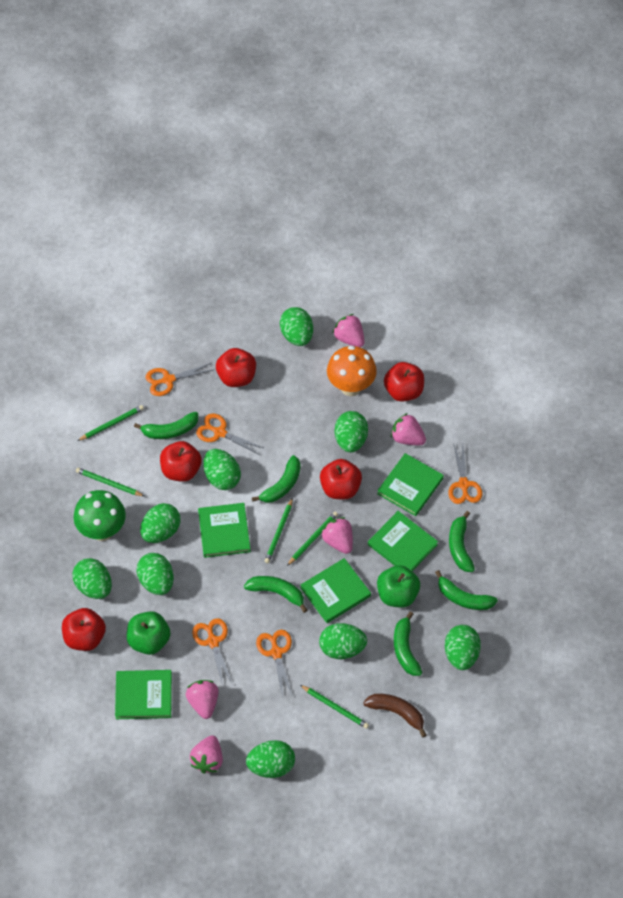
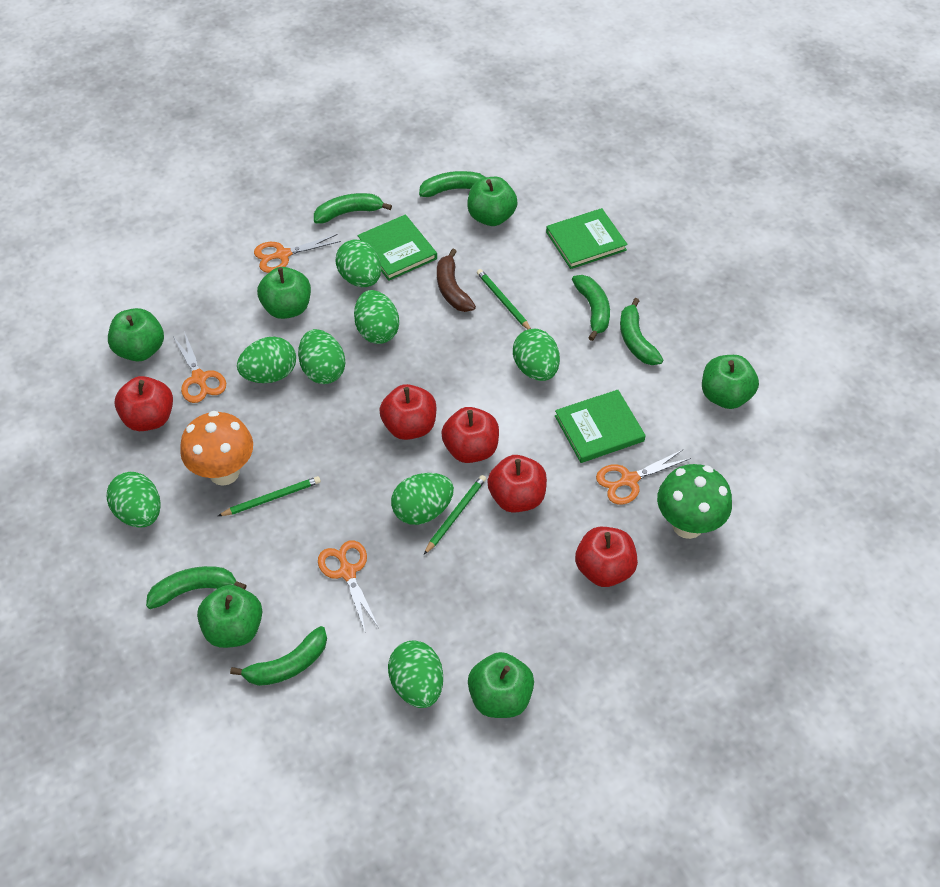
green apple: [127,611,170,655] [377,565,420,608] = 2 -> [108,308,164,361] [197,585,263,648] [257,267,311,319] [467,177,518,226] [468,652,534,718] [702,355,759,409] = 6
green book: [115,670,172,719] [198,503,251,558] [301,558,371,623] [368,511,438,571] [377,453,444,516] = 5 -> [357,215,437,281] [546,208,628,269] [555,390,646,463] = 3
green egg: [72,558,112,599] [136,553,174,595] [140,503,181,543] [203,449,241,490] [246,740,295,778] [280,307,313,346] [319,623,367,659] [335,411,368,452] [445,625,481,670] = 9 -> [107,472,160,528] [237,337,296,383] [298,329,345,384] [335,240,381,287] [354,290,399,344] [388,640,443,708] [391,473,454,525] [513,329,560,381] = 8
green pencil: [76,468,144,496] [77,405,144,441] [264,498,293,563] [287,512,338,566] [300,685,369,729] = 5 -> [218,476,321,516] [424,475,486,555] [477,269,531,329] = 3
orange scissors: [145,363,213,396] [192,618,233,686] [196,413,263,455] [256,630,292,698] [448,443,482,504] = 5 -> [174,331,226,403] [254,234,341,273] [318,540,379,631] [596,449,691,505] = 4
pink strawberry: [186,680,219,719] [190,736,223,774] [321,517,353,554] [333,314,365,347] [391,413,426,445] = 5 -> none = 0

